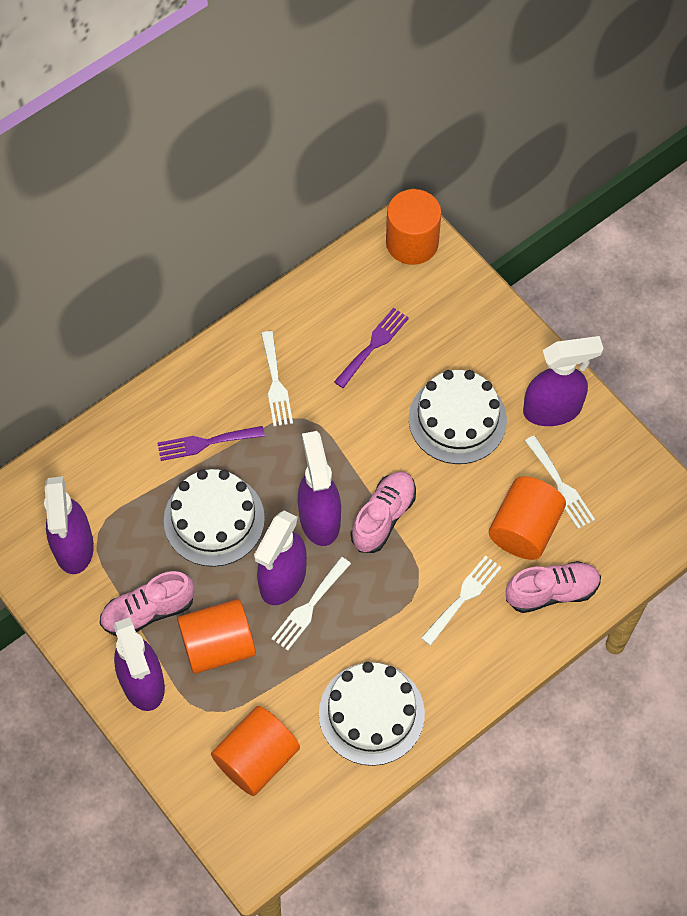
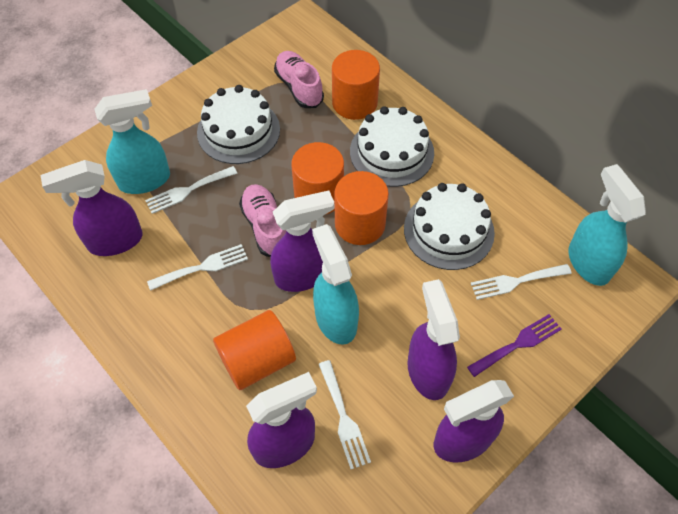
pink shoe: [100,571,194,636] [351,471,416,553] [506,561,601,613] = 3 -> [239,184,286,257] [274,51,324,108] = 2
purple fork: [157,426,265,461] [334,308,409,388] = 2 -> [467,314,562,377] = 1
turquoise spray bottle: none = 0 -> [94,89,170,194] [312,224,359,345] [568,164,646,286] = 3

